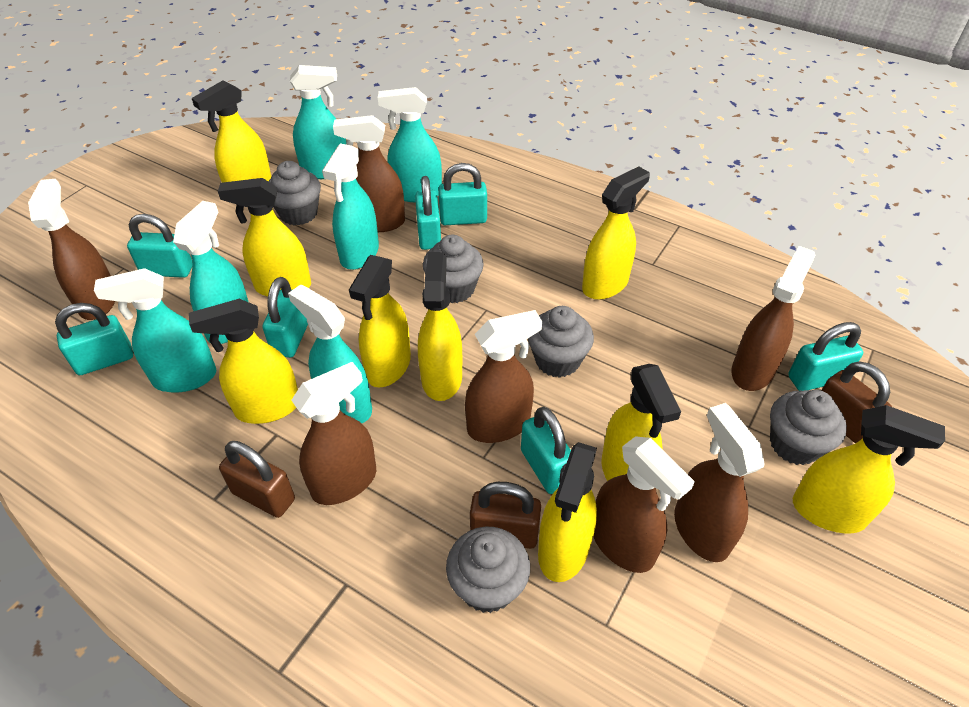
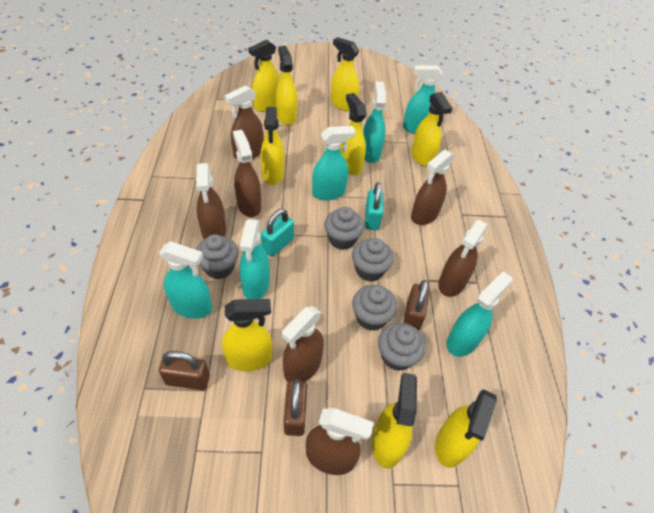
turquoise padlock: [55,303,133,375] [127,214,193,278] [263,277,308,358] [415,176,441,250] [438,163,487,225] [521,407,571,494] [788,322,863,391] = 7 -> [261,209,294,257] [365,182,383,230] = 2

